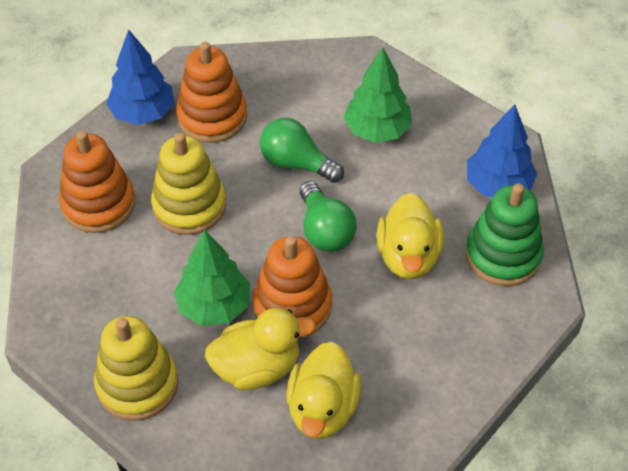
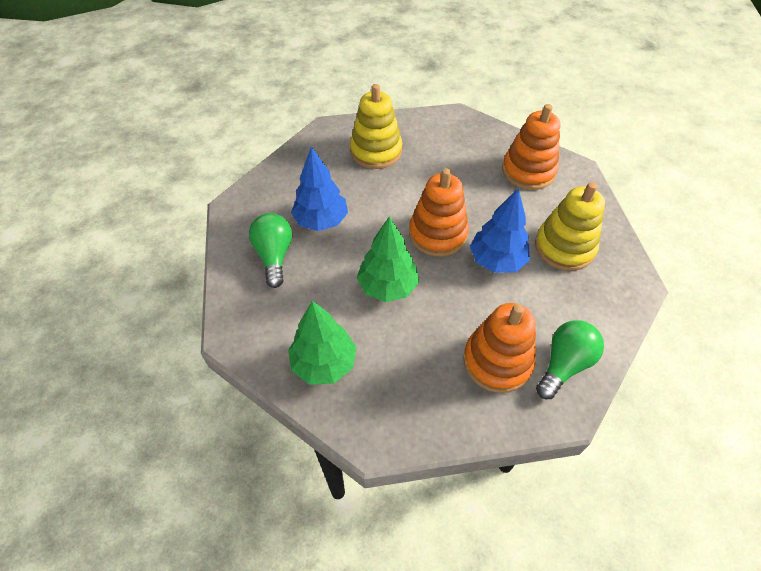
green stacking toy: [465,184,544,286] = 1 -> none = 0
yellow duck: [205,308,316,390] [286,342,361,439] [377,193,444,279] = 3 -> none = 0

